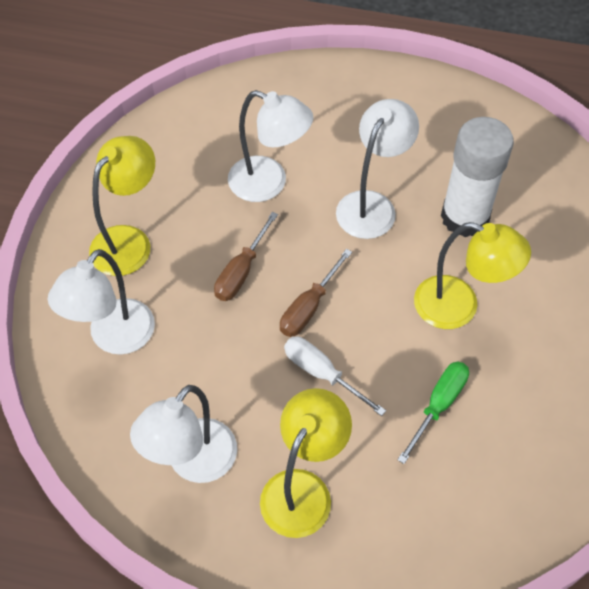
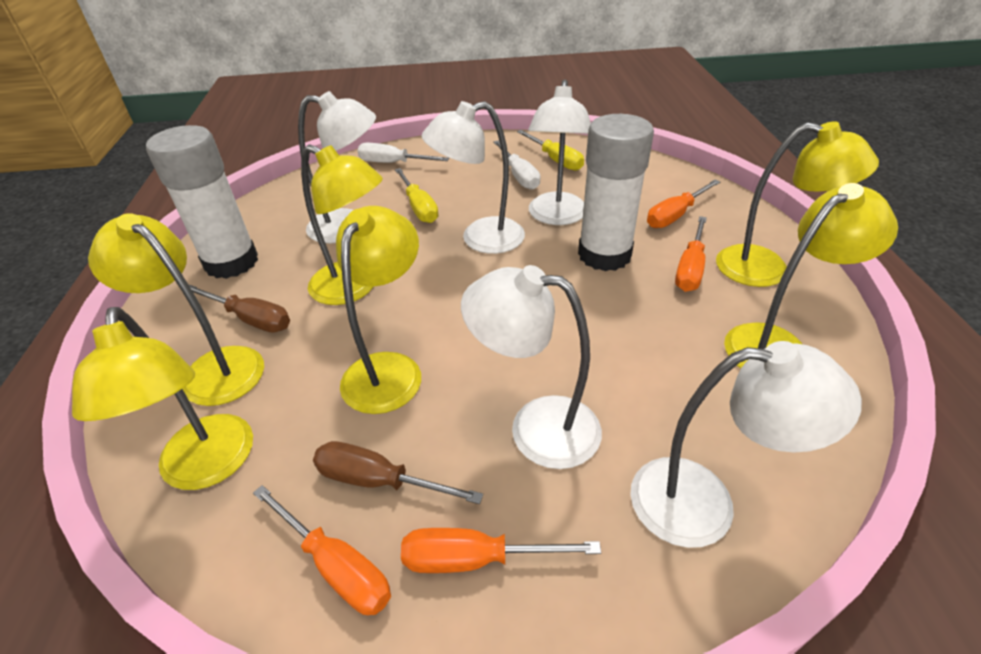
green screwdriver: [397,361,469,464] = 1 -> none = 0
orange screwdriver: none = 0 -> [253,485,391,615] [401,528,601,573] [647,180,720,228] [675,216,707,292] = 4
white glue stick: [441,117,514,238] = 1 -> [146,125,258,279] [578,114,654,271] = 2
white lamp: [48,249,155,355] [130,385,237,483] [228,90,313,202] [336,99,419,239] = 4 -> [298,91,376,244] [422,101,525,254] [461,265,602,469] [528,80,591,225] [630,341,862,548] = 5
white screwdriver: [284,337,386,416] = 1 -> [358,143,449,163] [493,140,540,190] = 2
yellow lamp: [89,136,155,276] [260,388,352,538] [414,222,531,329] = 3 -> [72,307,253,490] [88,213,264,406] [301,145,383,305] [336,206,421,414] [716,121,879,287] [724,183,898,368] = 6
yellow screwdriver: none = 0 -> [395,168,438,223] [517,130,584,171] = 2

